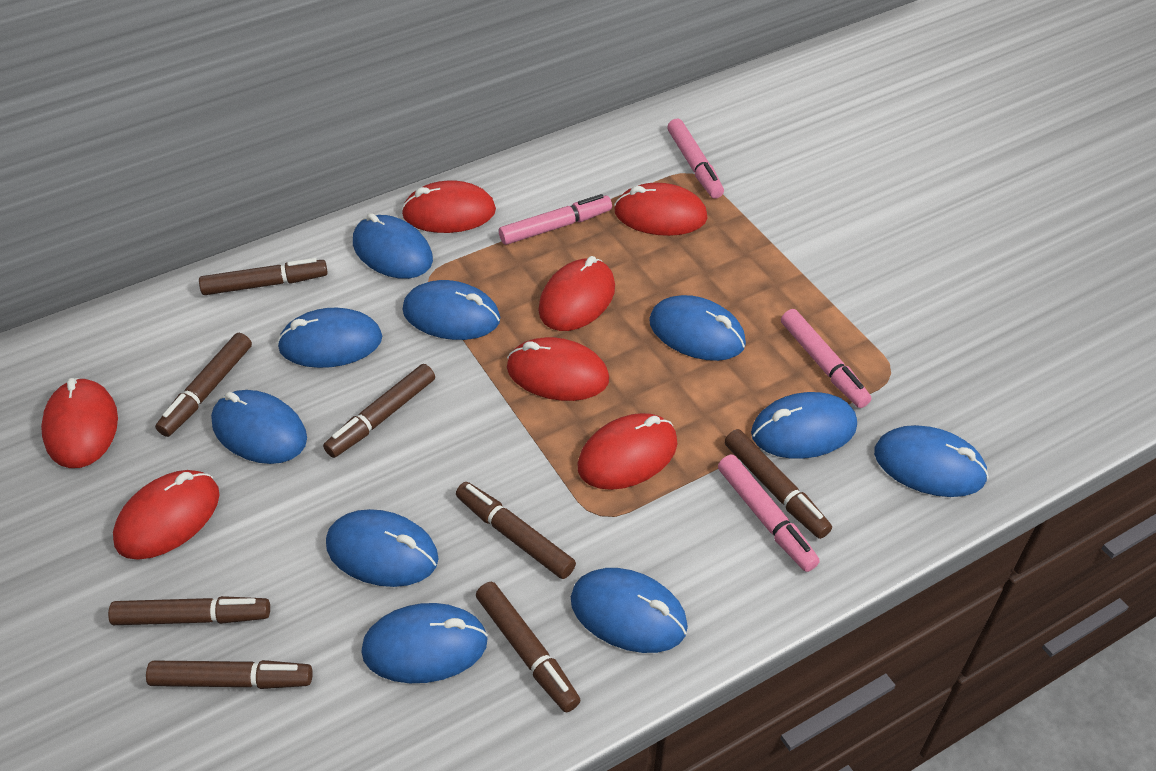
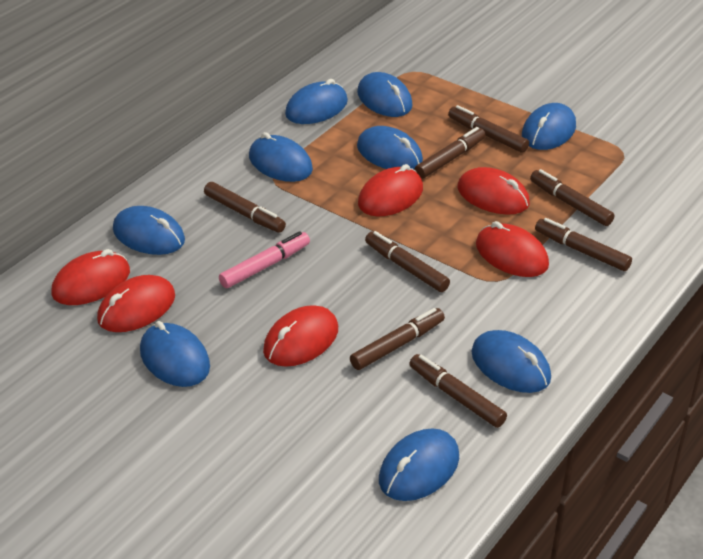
blue mouse: [211,390,307,464] [277,308,382,368] [326,509,439,587] [353,213,433,279] [361,603,488,683] [402,280,500,340] [571,568,688,653] [649,295,746,361] [751,392,857,459] [874,425,989,497] = 10 -> [113,206,185,255] [140,321,210,387] [249,132,313,182] [285,79,348,124] [357,72,413,117] [357,126,423,169] [379,428,459,501] [471,330,551,393] [522,103,576,150] = 9
pink marker: [499,194,612,245] [667,119,724,199] [718,455,820,572] [781,309,871,408] = 4 -> [219,231,310,288] = 1
red mouse: [41,378,118,468] [113,470,220,560] [401,181,496,233] [507,337,609,401] [538,256,615,331] [577,413,677,490] [614,183,708,236] = 7 -> [51,249,130,305] [97,275,175,332] [263,305,338,367] [358,164,423,216] [458,167,530,215] [476,221,549,277] = 6

